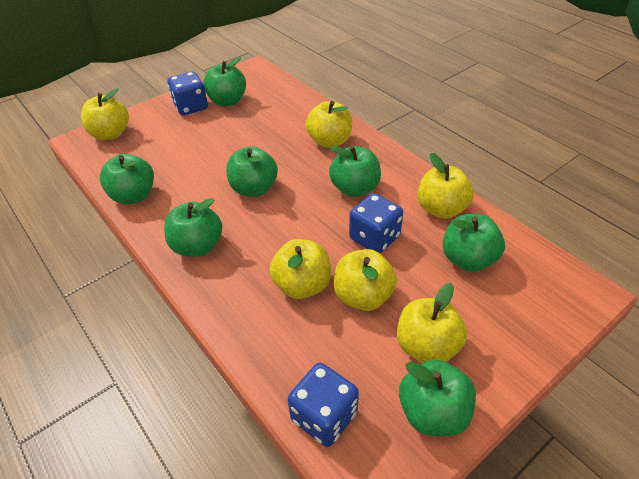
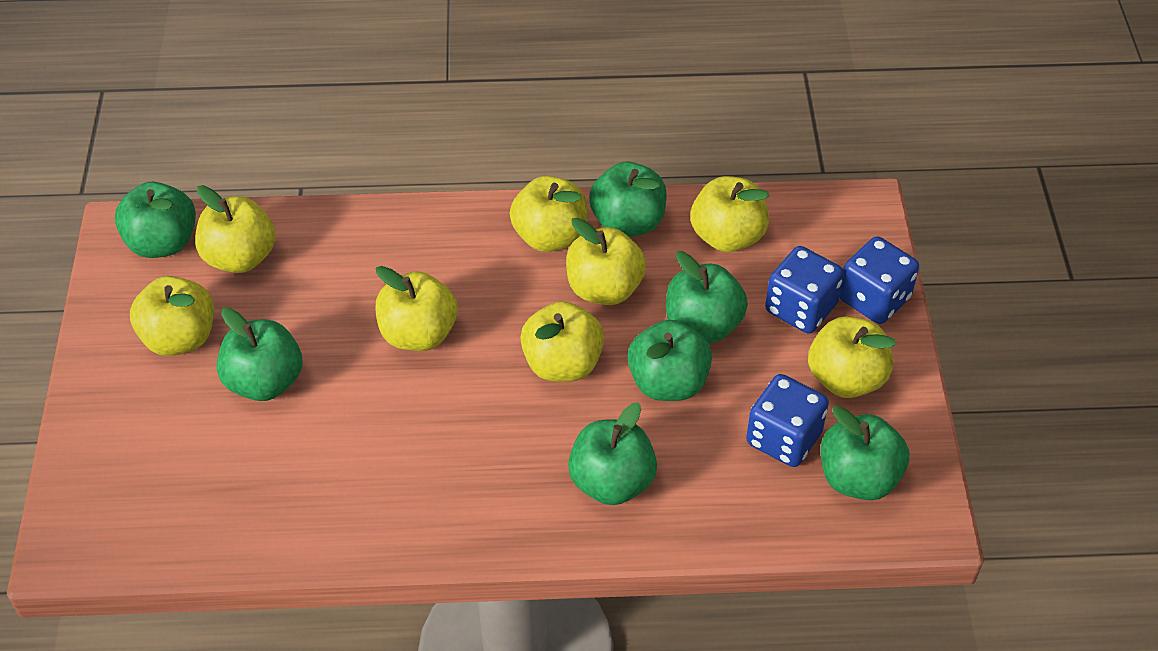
yellow apple: [81,88,129,140] [269,239,331,299] [306,101,352,148] [334,249,397,311] [397,283,467,363] [418,153,474,219] = 6 -> [130,276,214,356] [195,185,276,273] [375,266,458,351] [510,176,588,252] [520,301,604,382] [566,218,646,305] [691,176,769,252] [808,316,896,398] = 8

